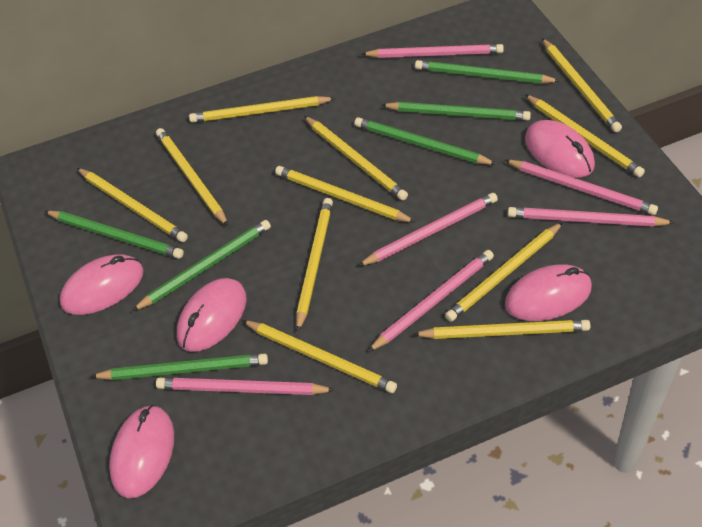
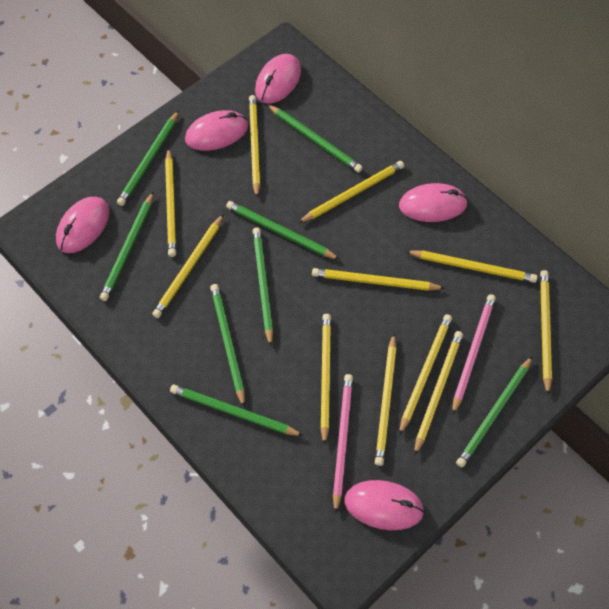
green pencil: [45,211,184,259] [90,353,268,380] [132,220,271,311] [354,117,497,165] [381,102,531,120] [415,60,559,84] = 6 -> [100,192,153,301] [117,110,179,206] [170,385,304,436] [210,284,245,407] [226,201,340,260] [253,228,273,346] [267,104,363,173] [456,356,532,467] = 8
pink pencil: [156,377,335,395] [358,193,498,266] [362,44,504,58] [368,250,494,352] [505,160,658,215] [508,207,675,227] = 6 -> [333,374,353,514] [452,294,496,415] = 2

